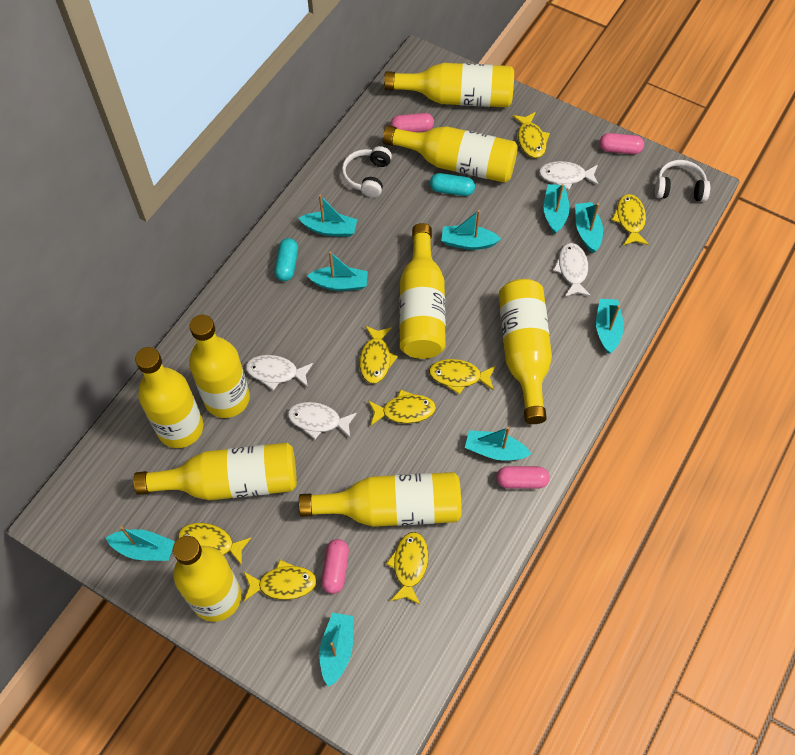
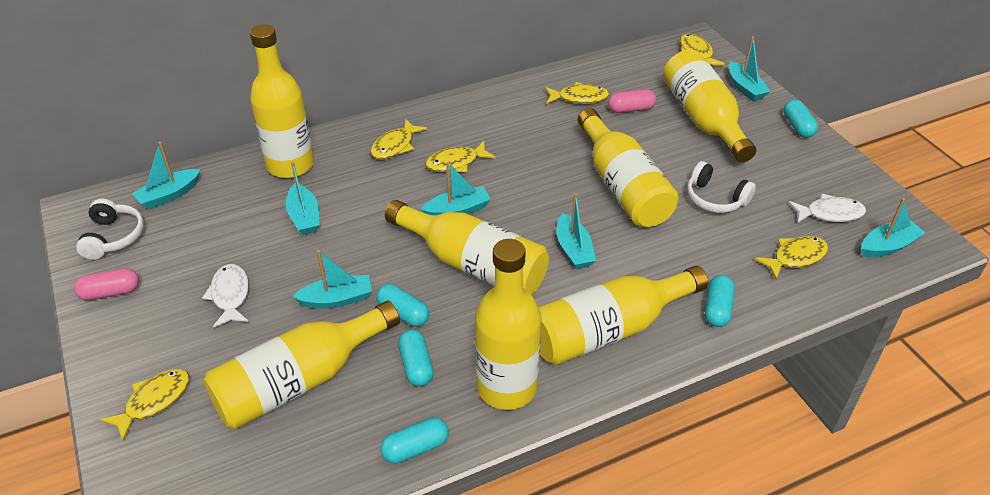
pink capsule: [321,539,349,594] [390,113,434,132] [496,466,550,489] [599,133,644,154] = 4 -> [74,268,139,300] [608,89,656,113] = 2
turquoise boat: [106,526,175,561] [299,195,358,237] [307,251,368,291] [319,613,353,687] [442,210,501,250] [465,427,531,461] [543,184,569,234] [575,202,603,253] [596,299,624,354] = 9 -> [132,142,200,209] [286,161,319,235] [292,250,372,309] [420,162,491,215] [557,193,596,269] [729,37,771,101] [862,198,925,258] = 7
turquoise capsule: [275,238,298,281] [430,173,475,196] = 2 -> [376,284,429,326] [380,417,449,464] [398,329,434,386] [705,275,735,327] [783,99,818,138] = 5
white fish: [246,355,313,391] [288,402,357,439] [539,161,599,190] [553,243,591,297] = 4 -> [202,264,249,328] [788,194,866,223] = 2
yellow bottle: [133,443,297,500] [135,347,203,448] [173,536,241,622] [189,315,250,418] [299,472,462,527] [383,125,518,183] [384,63,514,107] [399,223,446,359] [499,279,552,424] = 9 -> [204,301,400,429] [250,24,314,178] [385,200,549,295] [475,239,541,410] [538,266,708,365] [578,108,679,227] [663,50,756,162] = 7
yellow fish: [178,523,252,565] [244,560,317,601] [360,326,398,384] [368,389,436,426] [386,532,428,605] [429,359,496,395] [512,112,550,158] [612,194,649,245] = 8 -> [100,369,189,441] [370,119,427,160] [425,141,495,172] [545,82,609,104] [680,33,725,65] [755,236,828,279] = 6

